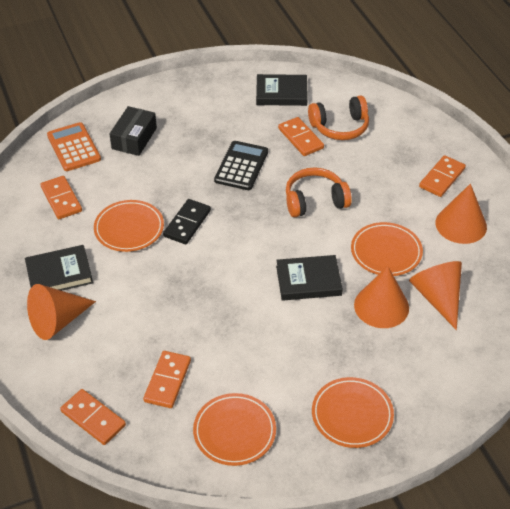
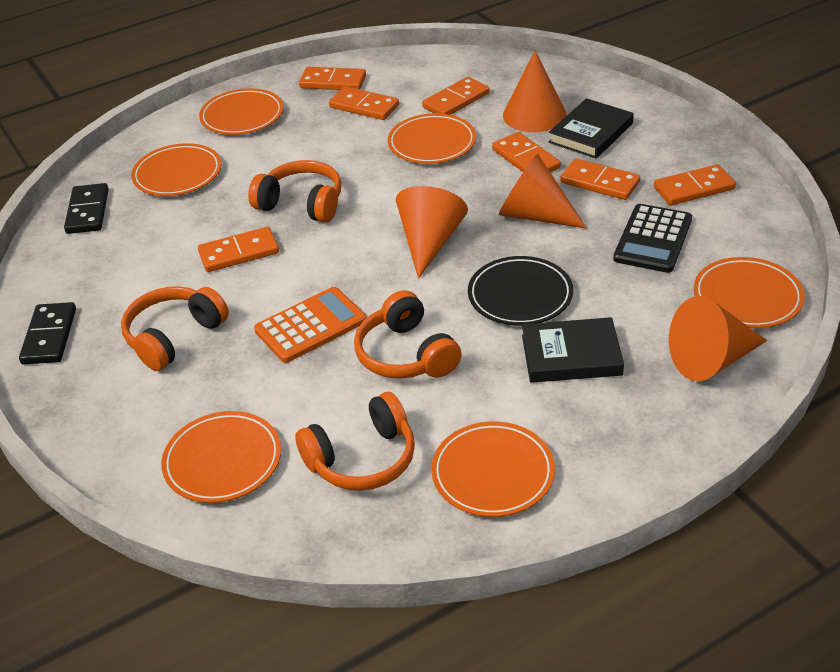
black book: [25,245,93,291] [256,74,308,106] [276,255,343,301] = 3 -> [522,317,624,383] [549,98,634,158] = 2
black box: [110,106,157,156] = 1 -> none = 0
black domino: [163,199,211,244] = 1 -> [19,302,76,364] [64,183,108,234] = 2
black plate: none = 0 -> [468,256,573,326] = 1
orange domino: [40,176,82,219] [60,389,126,445] [143,351,191,408] [278,117,324,156] [419,155,466,197] = 5 -> [198,227,279,272] [299,67,366,90] [329,86,399,120] [422,77,490,115] [492,132,561,172] [560,159,640,200] [654,164,736,205] = 7
orange headphones: [286,167,352,217] [308,95,369,140] = 2 -> [121,286,229,371] [248,160,341,223] [295,392,415,491] [354,290,462,379] = 4
orange plate: [94,200,164,252] [193,393,276,466] [312,377,394,448] [351,222,423,276] = 4 -> [131,143,222,196] [161,411,281,503] [199,88,283,135] [388,113,476,164] [431,421,555,517] [694,257,805,328] = 6

